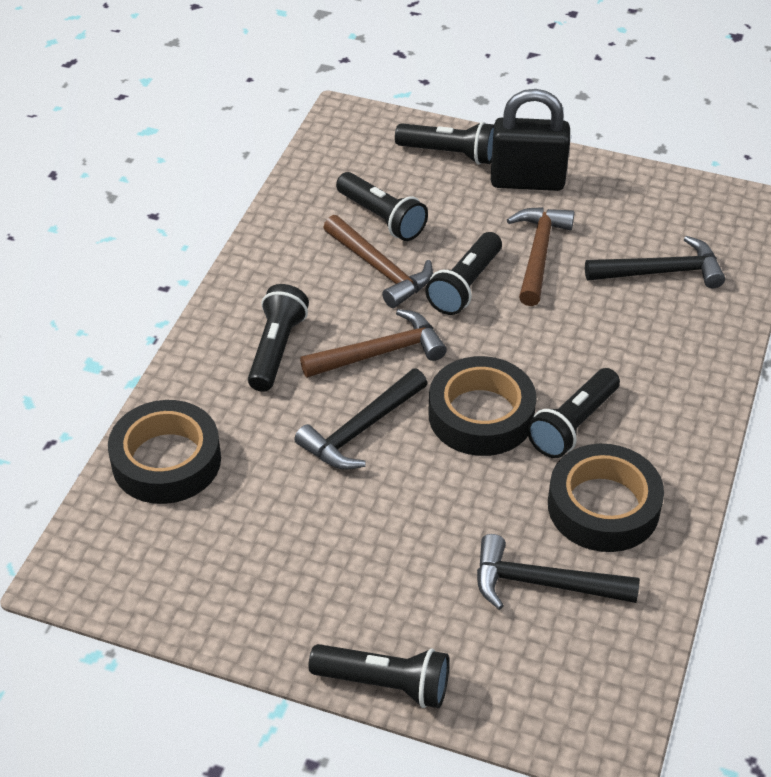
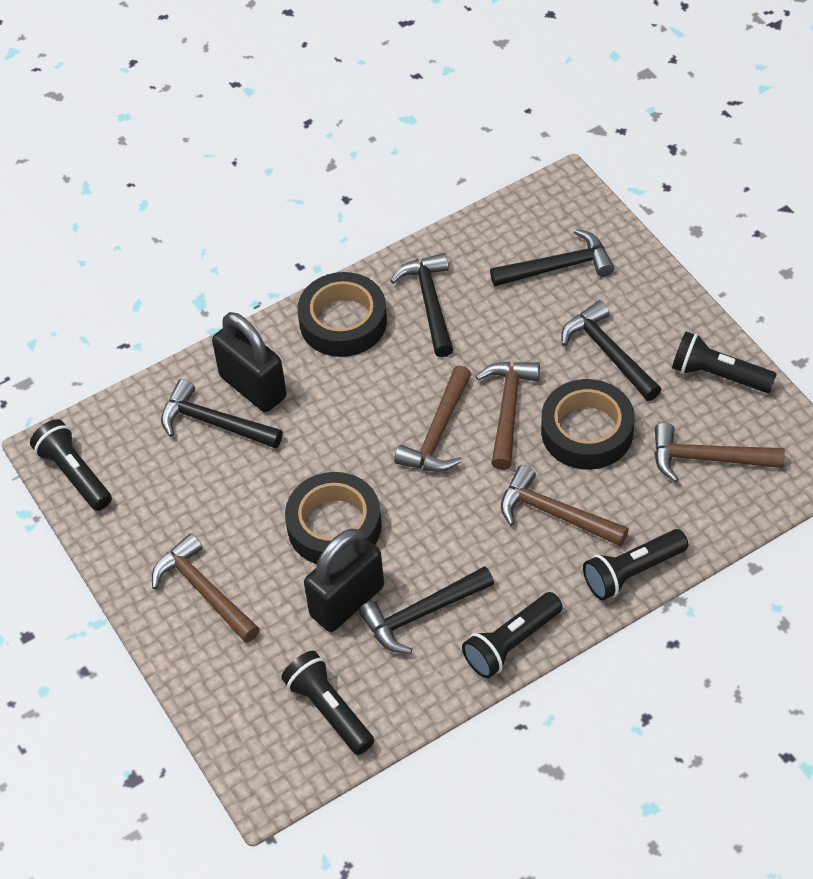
black flashlight: [248,284,309,392] [309,644,449,708] [336,172,428,241] [395,122,494,165] [425,232,502,315] [527,368,620,458] = 6 -> [30,419,112,511] [281,651,374,755] [462,592,563,679] [583,529,688,600] [672,331,777,393] = 5
black hammer: [294,369,427,470] [477,534,640,610] [585,236,725,288] = 3 -> [161,379,283,449] [358,566,494,654] [390,253,453,357] [490,229,614,286] [561,300,661,401] = 5
black padlock: [491,89,570,191] = 1 -> [212,312,287,412] [304,529,384,632] = 2
brown hammer: [300,309,447,378] [323,215,433,308] [507,207,575,306] = 3 -> [152,533,260,643] [394,365,471,472] [476,361,540,470] [501,465,629,547] [654,423,785,483] = 5

